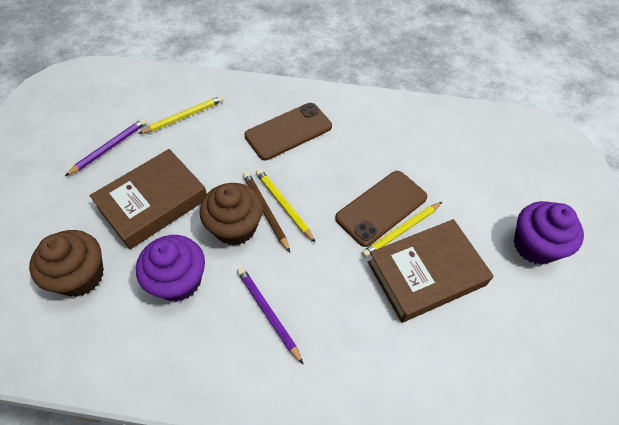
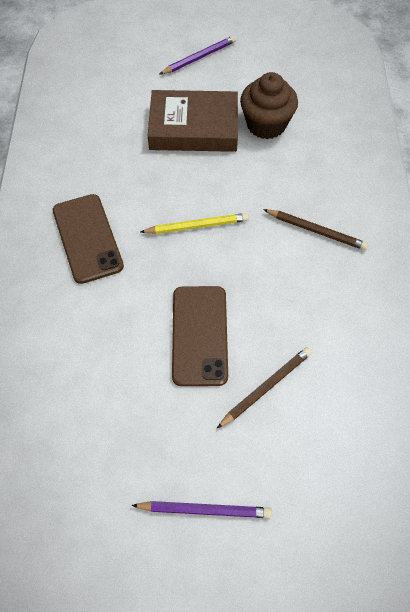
brown book: [90,149,207,249] [368,219,494,323] = 2 -> [147,90,238,152] = 1
brown cupcake: [29,230,104,297] [200,183,263,245] = 2 -> [240,72,298,139] = 1
brown pencil: [243,172,290,252] = 1 -> [217,347,312,428] [263,209,368,250] = 2
purple cupcake: [136,235,205,302] [514,201,584,265] = 2 -> none = 0
yellow pencil: [138,95,223,134] [256,169,316,243] [362,202,442,258] = 3 -> [141,213,249,234] = 1

